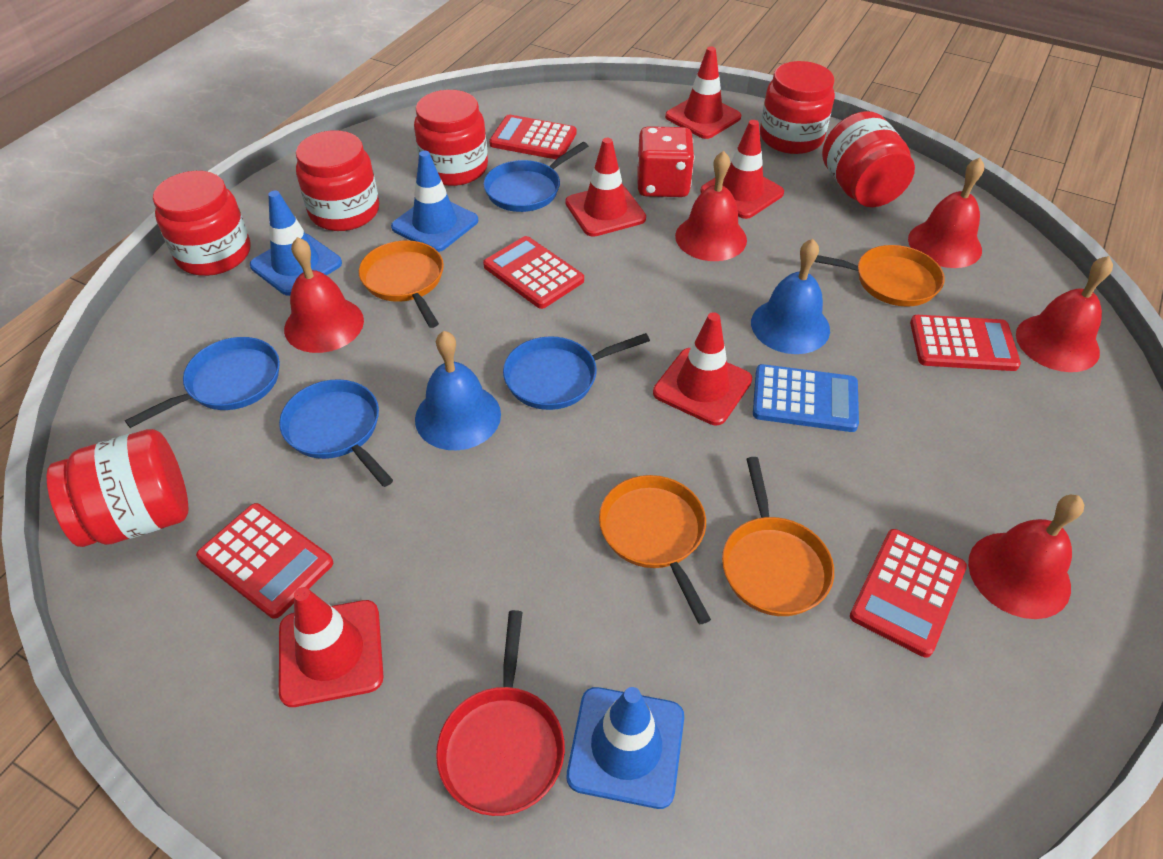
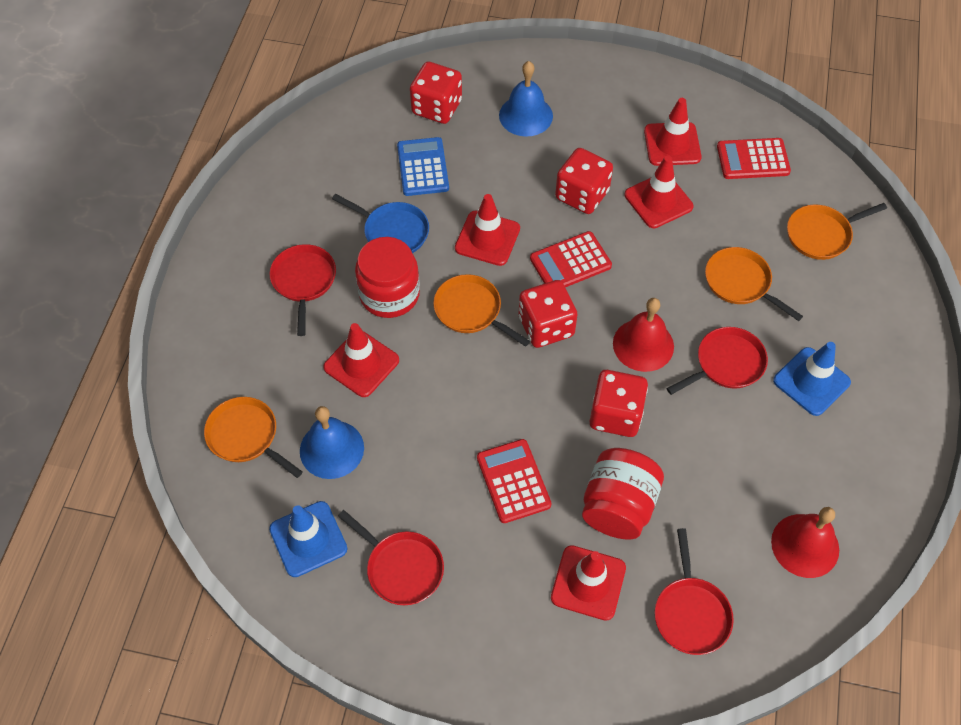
blue pan: [125,337,280,428] [279,379,393,487] [484,142,588,212] [503,333,650,410] = 4 -> [332,194,429,253] = 1
blue traffic cone: [250,191,342,296] [391,151,478,252] [567,687,684,809] = 3 -> [269,501,347,577] [773,342,851,416] = 2
red bell: [284,237,364,353] [675,151,747,261] [908,157,984,268] [968,495,1084,619] [1016,256,1113,372] = 5 -> [613,298,674,372] [771,507,839,578] = 2
red calculator: [196,503,333,619] [483,236,584,309] [489,115,577,159] [850,529,967,657] [910,315,1021,371] = 5 -> [477,439,552,523] [530,231,612,287] [717,138,791,179] = 3
red dice: [637,126,694,197] = 1 -> [410,62,462,124] [519,280,578,348] [555,148,613,214] [589,370,648,437] = 4
red jar: [46,429,189,547] [153,171,251,276] [296,130,379,231] [414,90,488,186] [760,61,835,154] [822,111,915,207] = 6 -> [355,237,420,318] [582,448,664,539] = 2
red pan: [436,610,565,816] = 1 -> [269,244,336,336] [338,510,444,605] [655,528,734,655] [667,327,768,395] = 4

